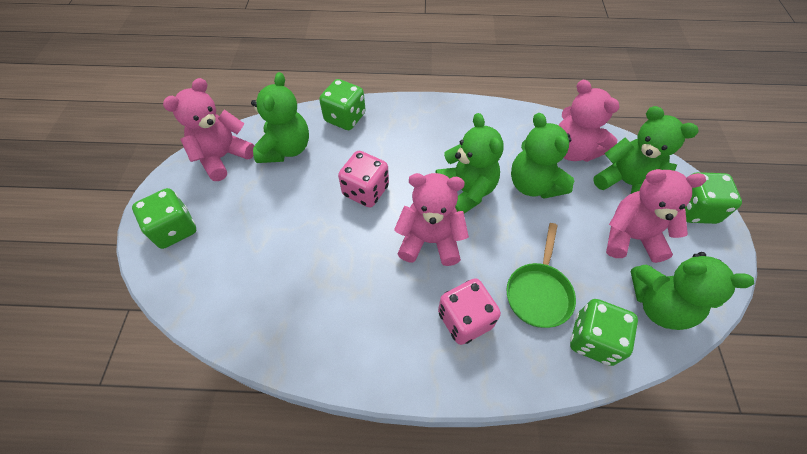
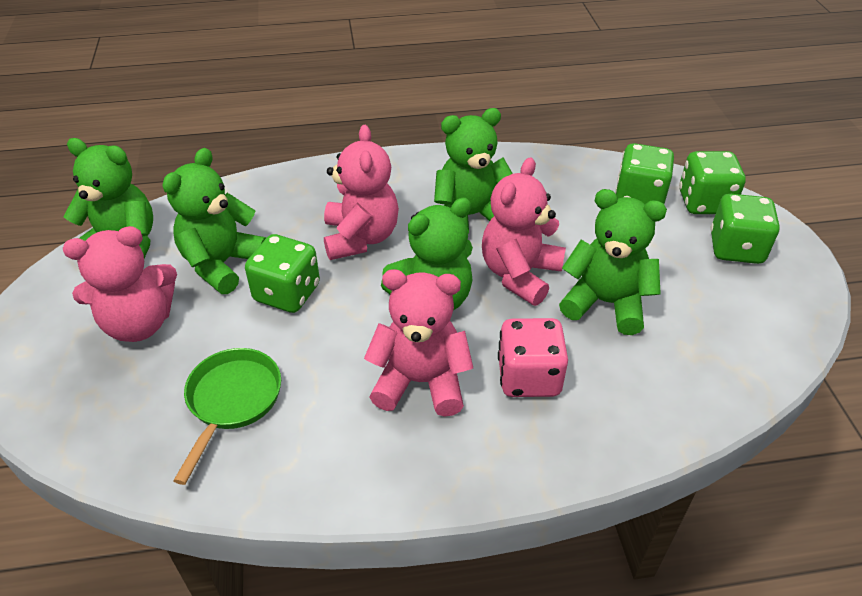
pink dice: [338,151,389,207] [438,278,501,345] = 2 -> [498,318,568,397] = 1

